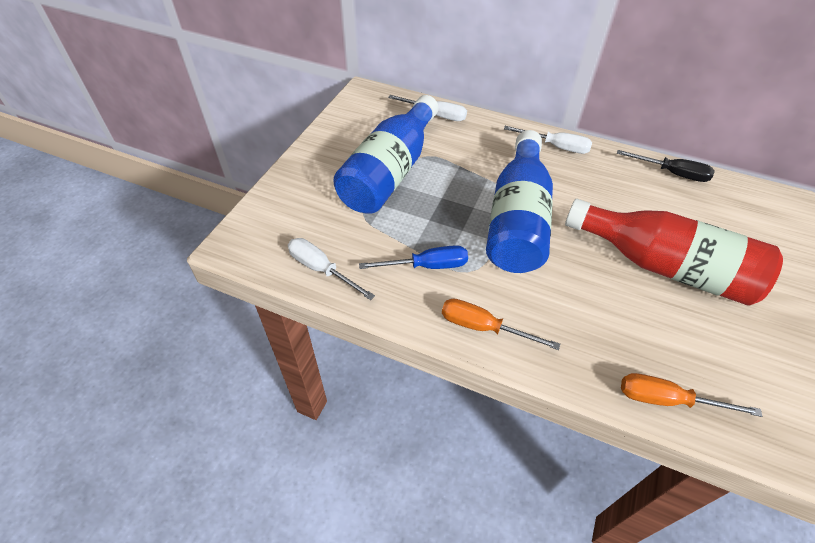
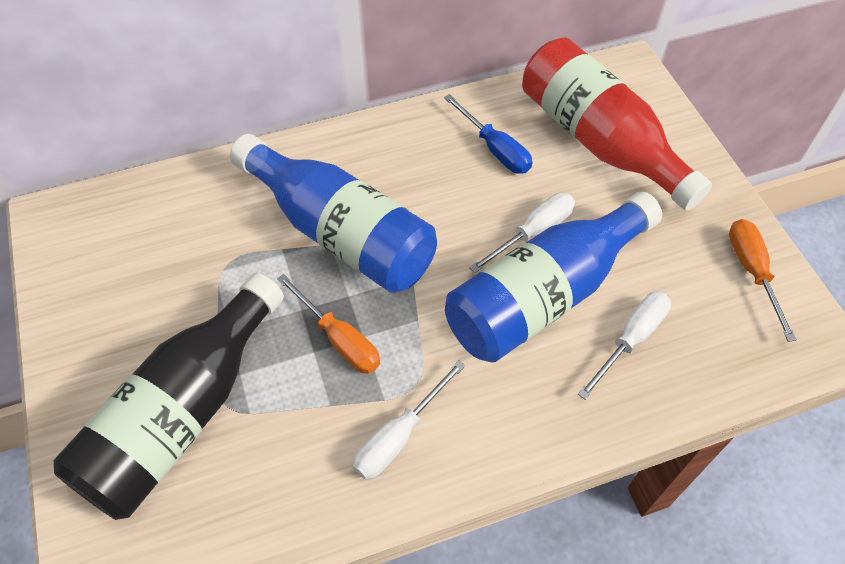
black bottle: none = 0 -> [54,273,284,520] = 1
black screwdriver: [617,150,715,182] = 1 -> none = 0

